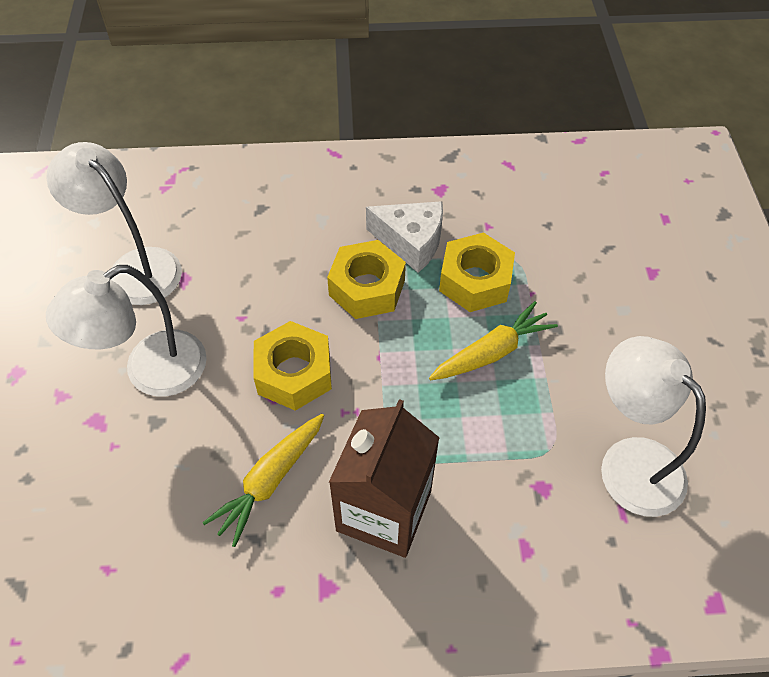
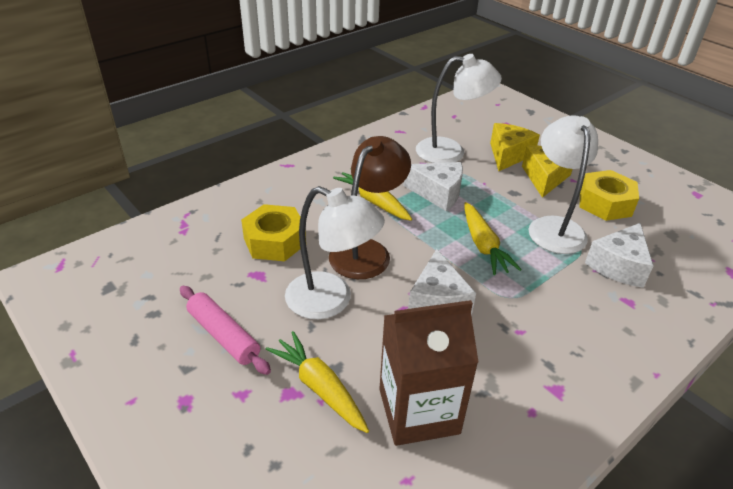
brown lamp: none = 0 -> [329,136,411,279] = 1
pink rolling pin: none = 0 -> [180,286,271,375] = 1
white cheese: [366,201,443,273] = 1 -> [403,162,463,211] [408,249,476,316] [585,223,654,288] = 3
yellow carrot: [203,414,324,547] [429,301,558,380] = 2 -> [266,331,369,433] [333,169,412,221] [464,202,522,275] = 3
yellow cheese: none = 0 -> [490,123,540,171] [522,145,572,198] = 2
yellow nut: [253,321,332,411] [327,240,406,319] [439,232,515,312] = 3 -> [241,204,306,261] [580,170,639,221] = 2

